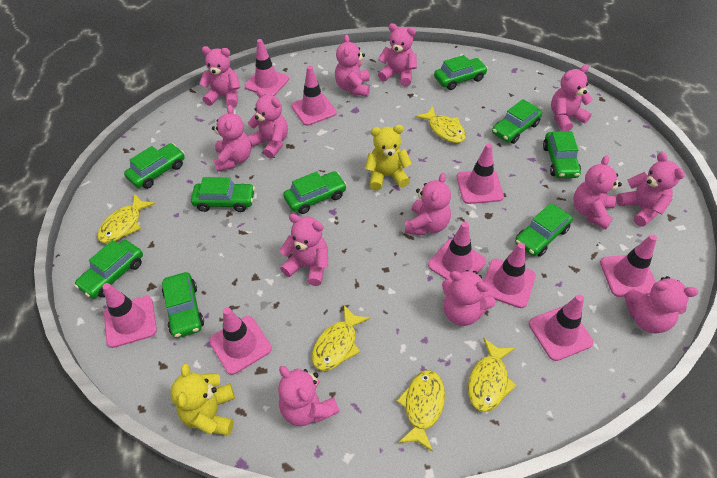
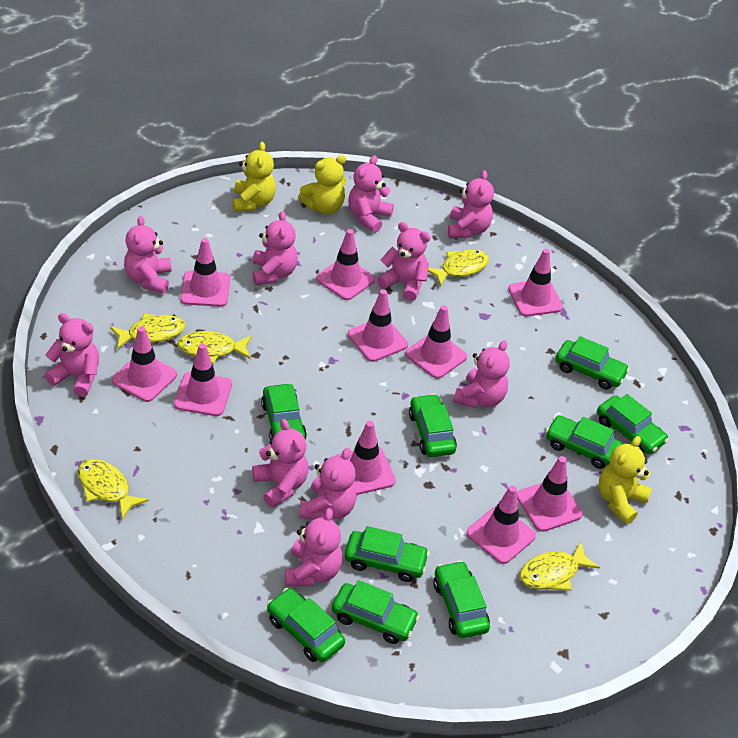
pink teddy bear: [199,46,240,108] [212,105,251,172] [248,89,288,158] [278,366,339,426] [279,214,328,286] [335,35,370,97] [378,23,417,86] [405,173,451,236] [442,270,496,326] [551,64,593,131] [573,155,622,229] [616,152,685,227] [624,276,698,334] = 13 -> [45,313,99,397] [124,216,171,294] [252,419,308,508] [253,211,298,285] [285,508,343,586] [299,448,357,520] [348,155,394,233] [377,222,430,301] [448,170,494,238] [453,340,510,408] = 10
pink traffic cone: [103,283,157,348] [209,307,272,375] [244,39,289,96] [291,66,337,126] [428,222,486,281] [457,143,504,204] [483,243,536,308] [529,295,594,361] [600,234,657,297] = 9 -> [112,326,177,402] [174,343,232,416] [180,238,230,307] [316,229,375,300] [335,421,396,495] [348,289,408,362] [405,305,467,379] [466,485,536,564] [508,249,563,317] [517,456,583,532] = 10
yellow teddy bear: [171,363,235,436] [365,125,412,191] = 2 -> [233,142,276,212] [298,155,346,214] [598,436,652,524] = 3

